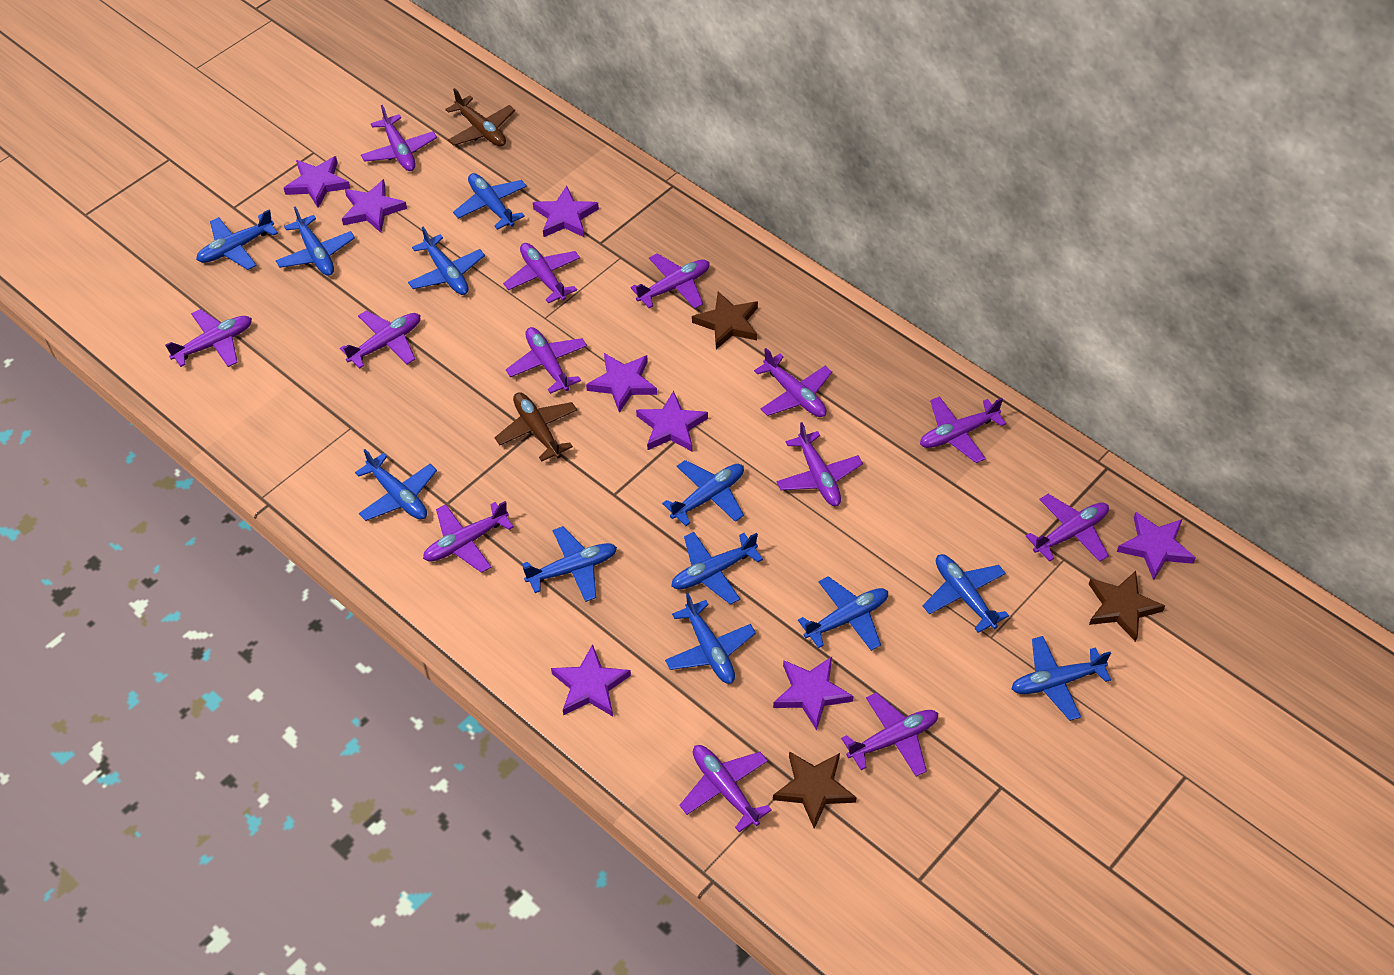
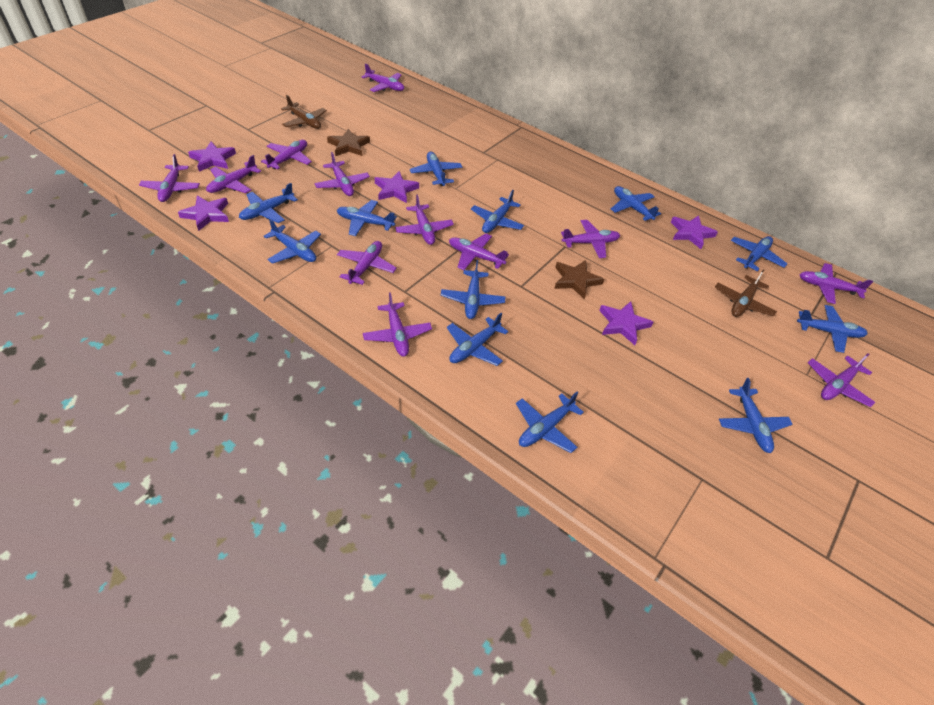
brown star: [692,291,758,349] [773,751,857,829] [1089,571,1165,642] = 3 -> [327,129,370,156] [554,260,604,300] = 2
purple plane: [165,309,252,367] [340,310,420,369] [361,105,437,171] [423,501,514,573] [503,243,580,303] [506,327,587,394] [631,253,710,309] [679,745,772,832] [754,348,832,417] [776,422,863,506] [841,692,938,776] [920,396,1006,463] [1025,494,1109,562] = 13 -> [139,154,200,202] [206,155,261,193] [261,140,312,170] [315,152,370,196] [337,241,397,285] [362,63,404,92] [363,292,432,357] [395,194,454,245] [449,233,509,270] [561,220,620,258] [799,263,873,304] [808,353,875,407] = 12
purple star: [284,156,350,208] [342,179,407,233] [533,186,599,237] [551,644,631,716] [586,353,657,413] [636,391,708,451] [773,657,853,730] [1117,512,1196,580] = 8 -> [178,195,229,231] [188,141,236,172] [375,171,419,203] [599,301,653,345] [671,215,718,249] = 5

